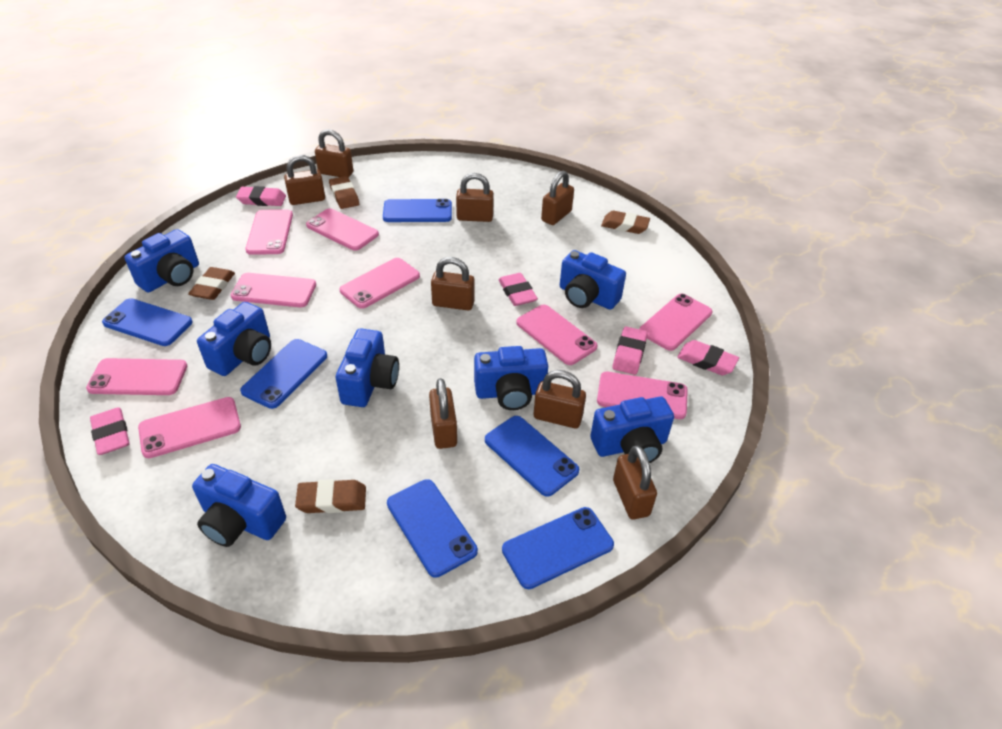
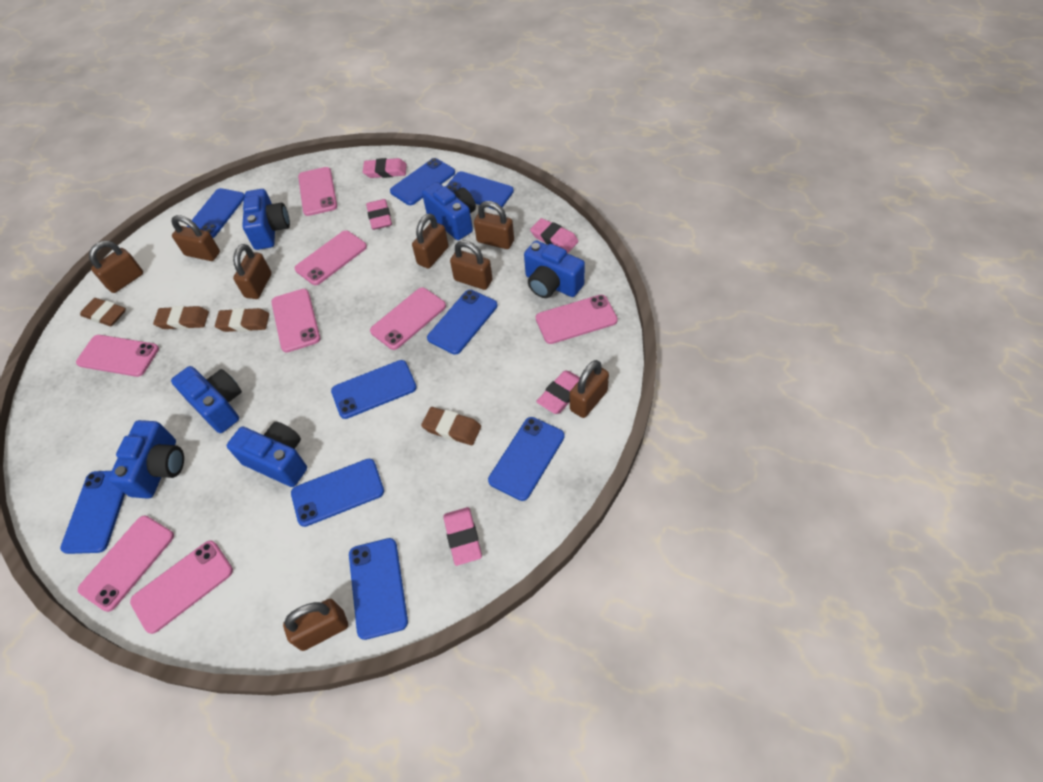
blue camera: [125,229,199,292] [192,464,286,547] [197,302,271,376] [336,328,399,407] [474,346,548,410] [560,250,626,310] [590,397,674,463] = 7 -> [109,420,184,499] [171,366,242,433] [227,422,307,487] [242,189,290,250] [422,182,476,240] [524,241,585,298] = 6
blue phone: [102,298,193,346] [240,339,327,409] [383,199,452,222] [387,479,478,578] [485,416,579,497] [502,507,614,589] = 6 -> [60,471,125,554] [186,188,245,238] [291,459,384,527] [331,360,417,419] [349,538,408,640] [390,158,455,205] [427,290,497,355] [446,171,514,210] [488,417,565,501] = 9
pink phone: [86,358,187,395] [138,397,241,458] [231,273,316,307] [245,209,293,255] [306,208,379,251] [340,258,420,309] [516,305,598,365] [597,372,688,419] [639,294,712,351] = 9 -> [76,335,159,377] [78,516,174,612] [130,540,233,634] [271,289,320,353] [295,231,367,285] [298,167,337,216] [370,288,446,350] [536,295,618,344] = 8

